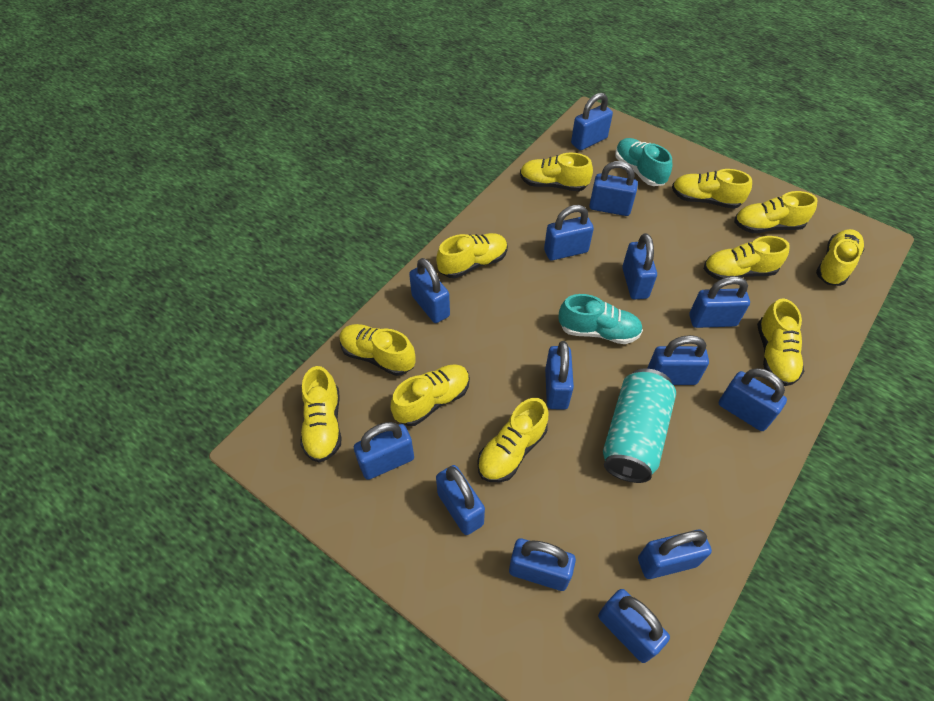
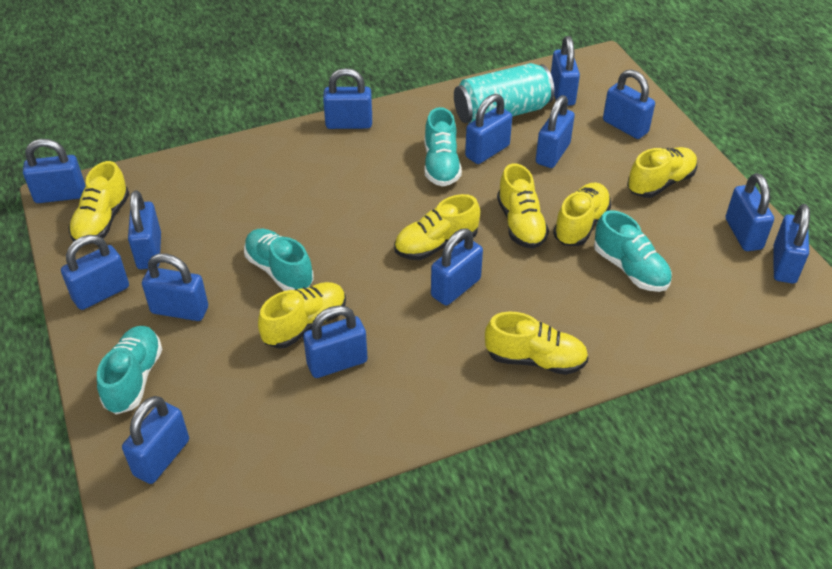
turquoise shoe: [558,294,643,344] [615,138,672,186] = 2 -> [97,326,162,414] [244,229,314,291] [425,107,462,186] [594,210,672,292] = 4
yellow shoe: [300,366,342,463] [339,324,416,376] [391,364,470,426] [436,233,508,278] [477,398,548,482] [520,153,593,191] [672,169,752,209] [704,236,790,280] [734,191,818,233] [757,298,804,386] [816,229,864,286] = 11 -> [69,161,130,245] [258,282,346,348] [394,194,480,260] [485,311,588,375] [497,164,549,249] [553,182,611,246] [627,147,697,198] = 7

